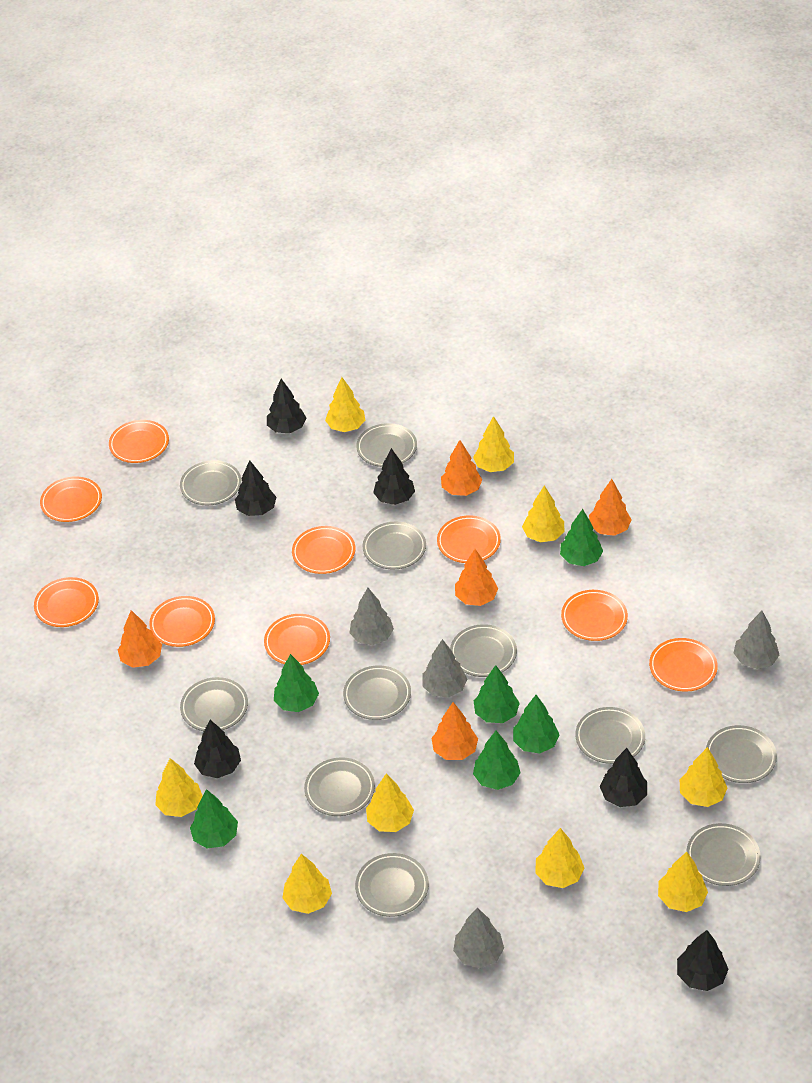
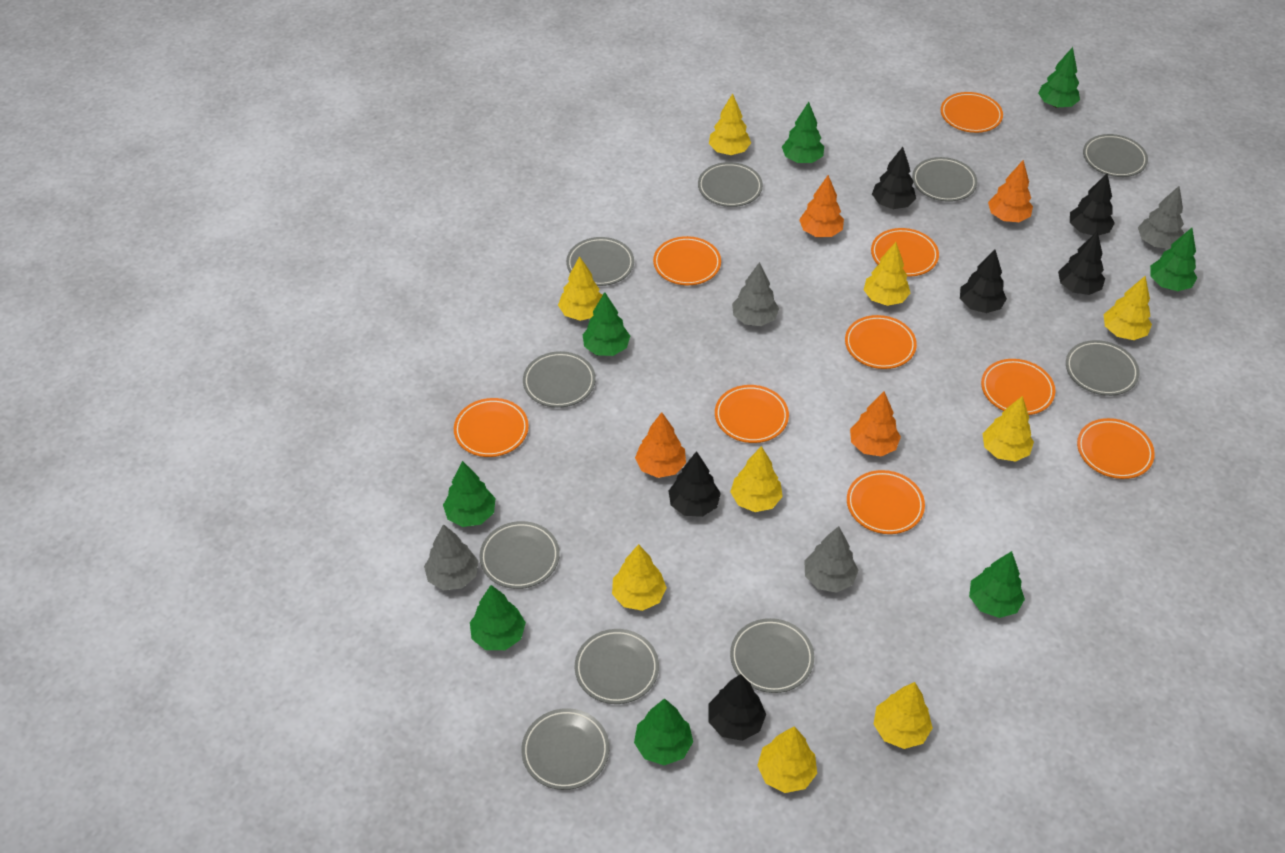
green tree: [190,789,238,848] [274,654,319,712] [473,731,521,790] [474,665,520,723] [513,695,559,754] [560,509,603,566] = 6 -> [443,461,495,527] [470,585,526,650] [582,292,630,356] [634,698,693,765] [782,102,824,163] [969,551,1025,618] [1038,47,1080,108] [1150,228,1197,291] = 8
grey plate: [180,460,241,505] [180,677,248,731] [304,758,375,816] [343,665,411,720] [355,853,429,917] [356,423,417,467] [363,522,426,570] [450,624,517,677] [575,707,645,764] [686,823,761,886] [706,725,777,783] = 11 -> [479,521,560,589] [521,708,609,790] [523,351,596,408] [566,237,634,286] [575,629,659,704] [698,162,763,207] [730,618,814,693] [912,157,977,202] [1066,340,1140,396] [1083,134,1148,177] = 10
orange tree: [118,610,162,668] [431,702,478,760] [441,440,482,496] [455,549,498,606] [589,479,632,536] = 5 -> [635,412,686,478] [799,175,844,237] [850,391,901,457] [988,160,1033,222] = 4

